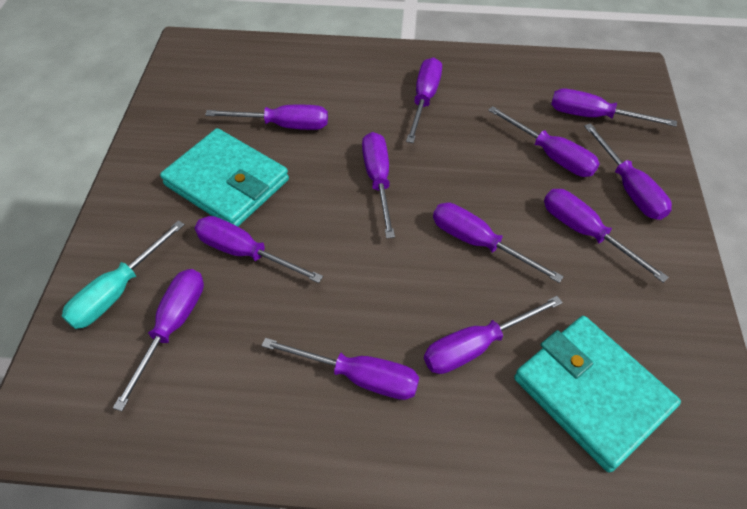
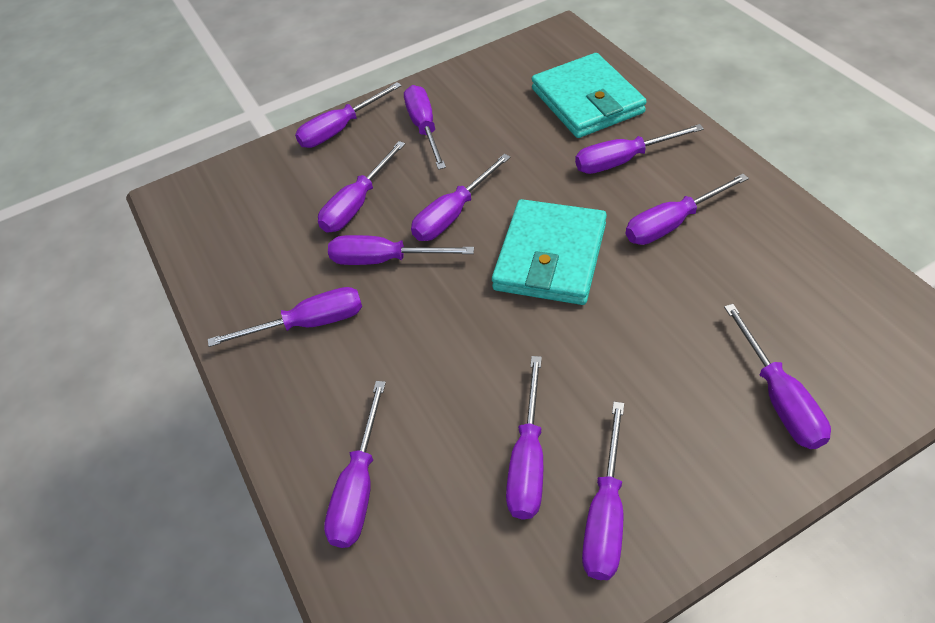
turquoise screwdriver: [62,220,185,329] = 1 -> none = 0

